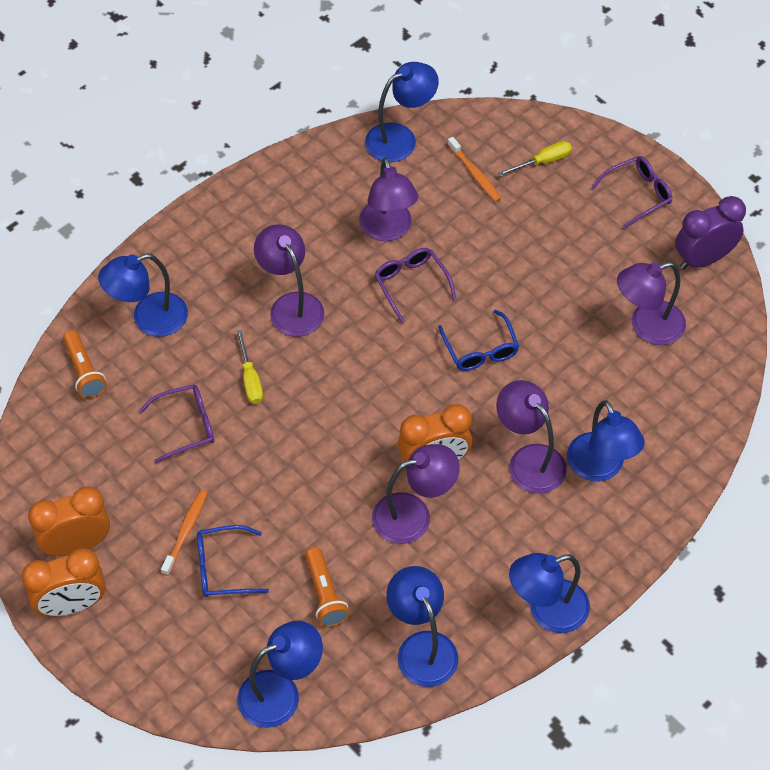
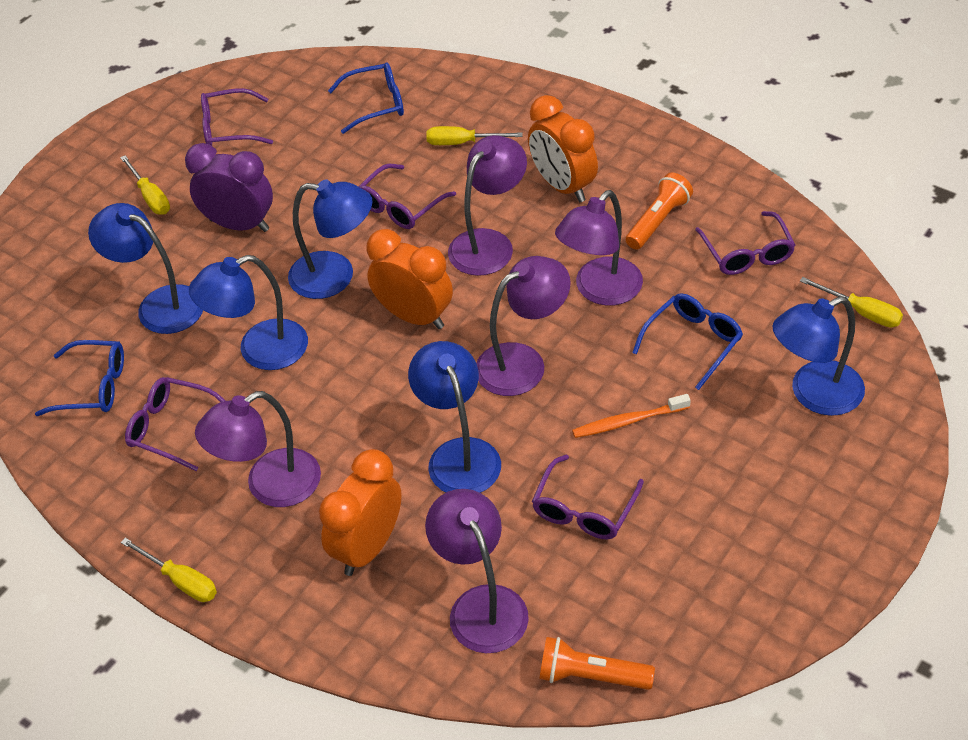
blue glasses: [197,525,269,597] [438,310,519,371] = 2 -> [35,340,124,416] [328,62,404,134] [632,293,743,390] = 3
blue lamp: [98,254,188,337] [237,621,323,728] [365,62,439,162] [386,566,458,687] [509,553,590,633] [567,400,645,481] = 6 -> [88,203,203,334] [189,255,308,370] [288,179,373,299] [408,341,501,493] [772,296,865,416] = 5
orange toothbrush: [161,490,207,576] [447,137,501,202] = 2 -> [572,394,691,438] = 1
purple glasses: [139,385,214,463] [374,248,457,323] [592,156,672,229] = 3 -> [125,377,225,471] [201,88,273,146] [358,164,456,229] [532,455,644,539] [695,211,795,275] = 5
yellow screwdriver: [236,330,263,404] [498,141,572,176] = 2 -> [120,155,170,214] [120,538,217,602] [426,126,523,145] [800,277,903,328] = 4

